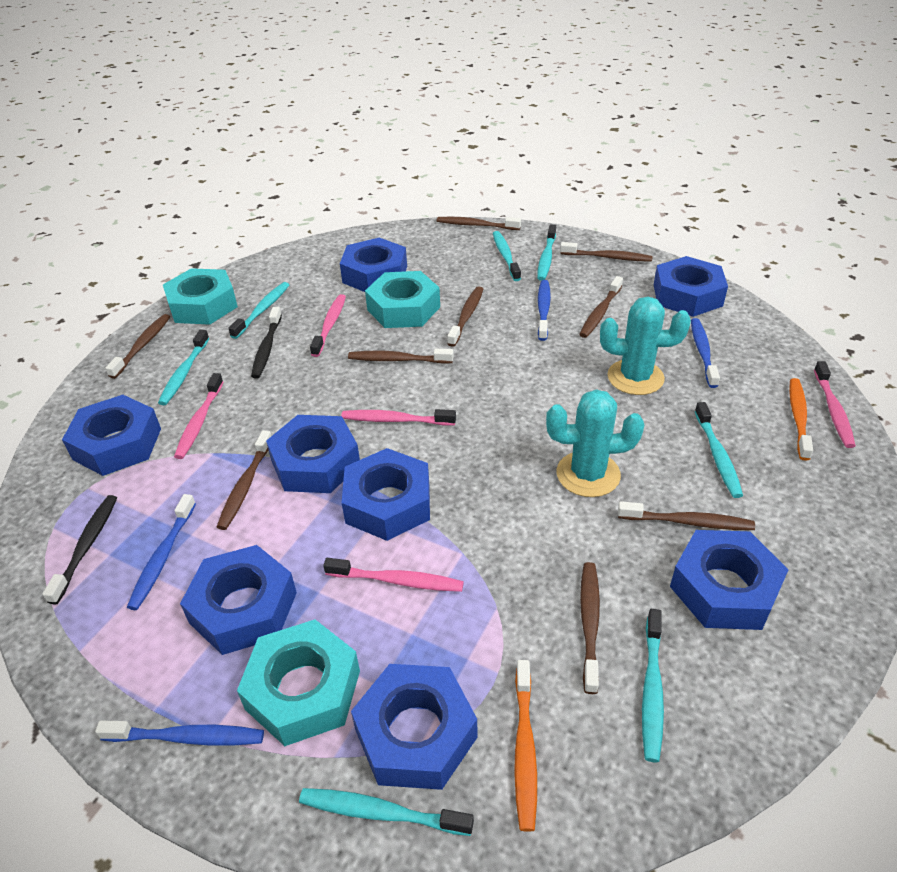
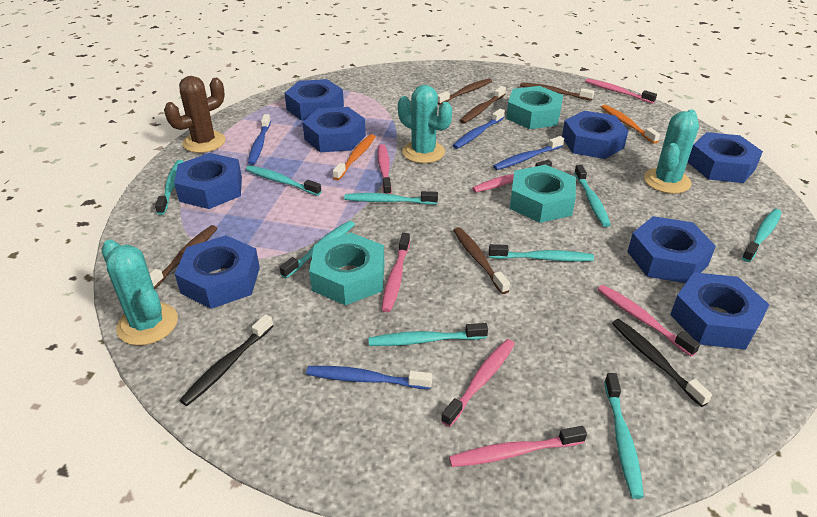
brown cactus: none = 0 -> [164,76,226,153] = 1
brown toothbrush: [105,314,170,379] [217,430,271,530] [348,349,454,364] [437,217,521,230] [447,286,483,347] [560,242,653,262] [579,276,623,338] [580,562,600,694] [618,501,755,530] = 9 -> [150,225,218,289] [438,79,492,105] [453,227,510,294] [460,86,506,124] [520,82,594,101] = 5
pink toothbrush: [174,373,223,459] [310,294,346,357] [323,558,464,592] [341,409,456,426] [814,361,856,448] = 5 -> [378,144,392,194] [382,233,410,312] [441,339,515,427] [449,426,587,467] [472,160,552,193] [585,78,657,104] [598,285,700,357] = 7
turquoise cactus: [546,389,644,497] [600,297,691,395] = 2 -> [101,240,178,346] [398,85,452,163] [644,110,699,194] = 3
turquoise toothbrush: [158,330,209,405] [228,282,289,339] [299,788,474,836] [493,231,521,281] [537,225,556,281] [642,609,664,762] [695,402,743,498] = 7 -> [155,160,184,215] [246,165,322,196] [280,221,355,279] [344,191,438,205] [368,323,488,346] [489,244,594,262] [574,165,611,227] [604,373,644,499] [742,209,782,262] = 9

